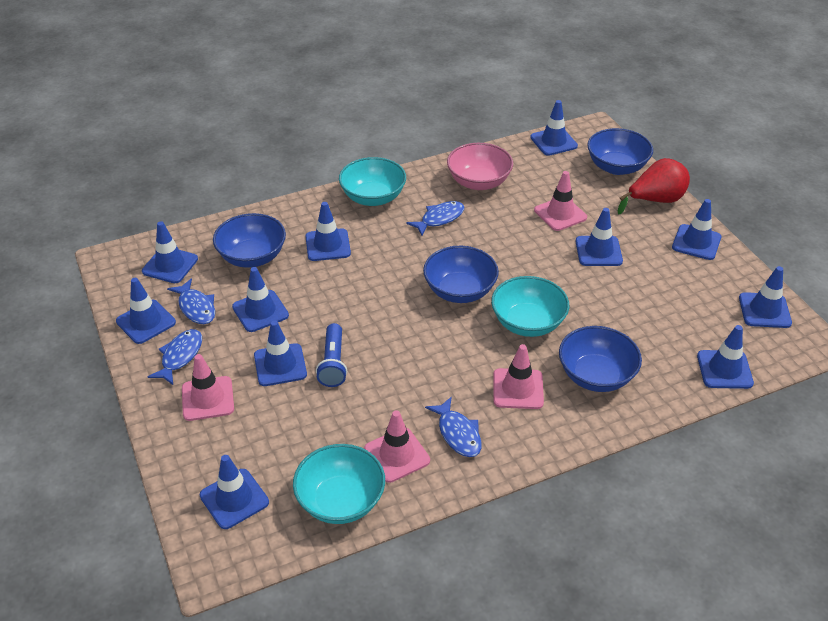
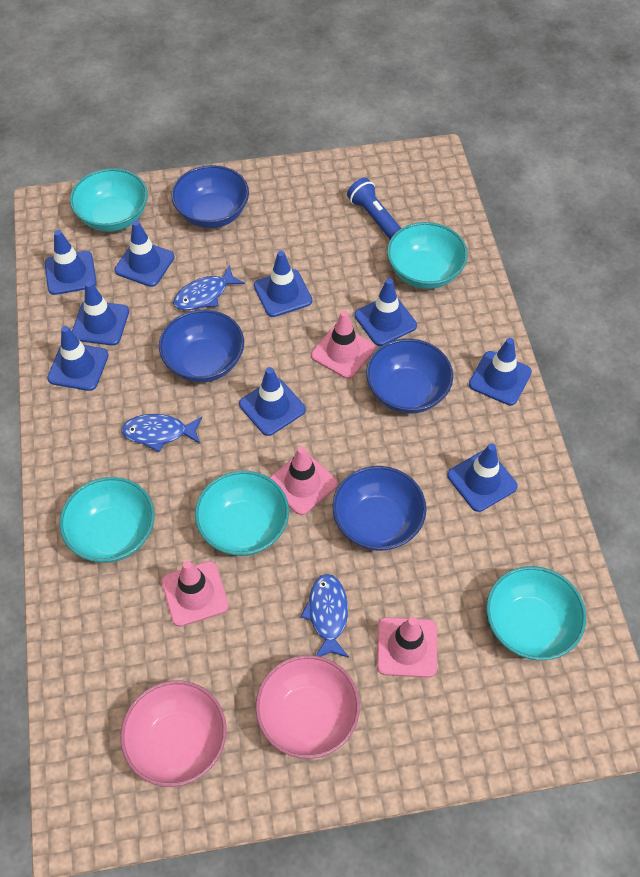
blue fish: [148,329,202,385] [167,278,215,324] [406,201,464,236] [425,396,482,457] = 4 -> [121,414,202,452] [173,265,245,310] [301,574,349,658] = 3
blue traffic cone: [116,278,176,344] [142,221,198,283] [200,455,269,529] [232,267,289,332] [254,321,307,386] [306,202,351,261] [530,100,578,156] [576,208,623,266] [672,199,721,260] [697,325,754,389] [739,266,792,328] = 11 -> [45,230,97,295] [47,326,109,391] [72,281,129,346] [115,220,175,287] [239,367,306,436] [254,251,312,317] [355,278,417,346] [447,444,518,512] [469,338,532,405] = 9
pink bowl: [447,143,513,190] = 1 -> [120,680,227,787] [255,655,360,759] = 2
red pear: [618,158,690,214] = 1 -> none = 0
turquoise bowl: [293,444,385,524] [339,157,406,206] [491,276,569,337] = 3 -> [59,477,155,563] [70,168,148,232] [195,471,289,556] [387,222,468,289] [486,566,586,660] = 5

